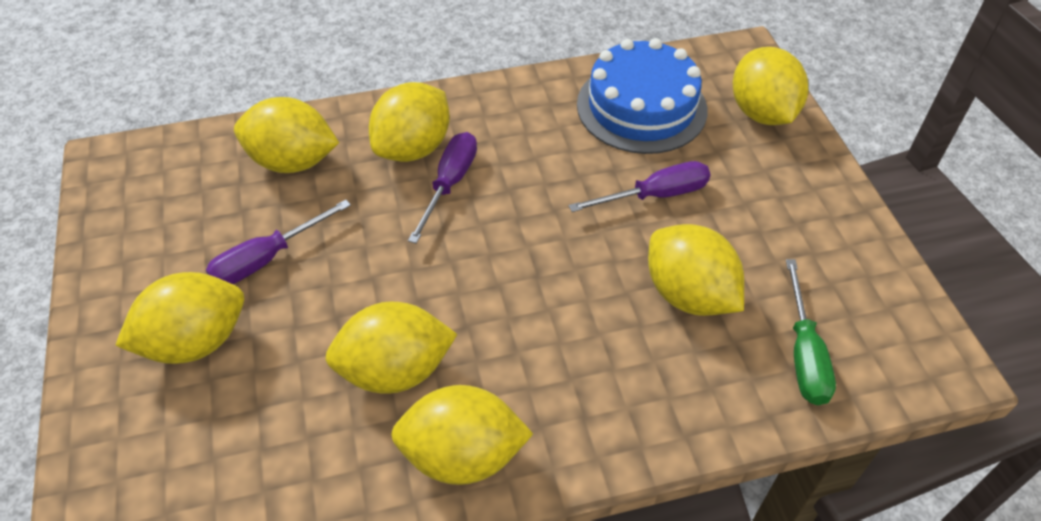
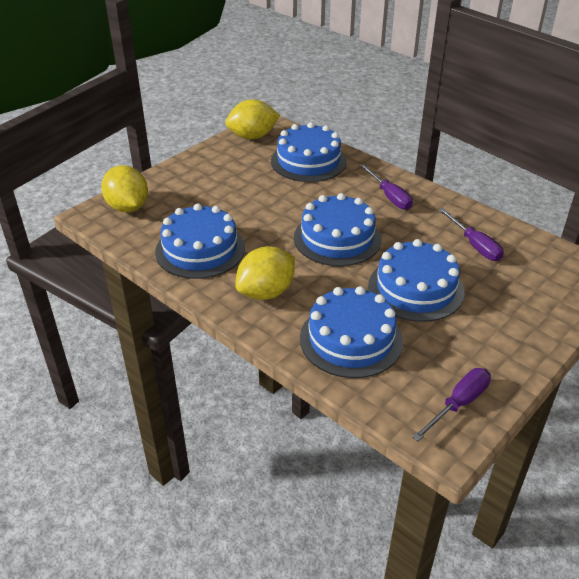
blue cake: [577,38,707,154] = 1 -> [155,203,245,279] [271,122,347,182] [294,193,382,266] [300,286,403,378] [368,239,465,322] = 5
green screwdriver: [786,259,836,405] = 1 -> none = 0
yellow lemon: [115,272,244,364] [234,97,339,173] [325,302,457,394] [369,82,450,162] [391,385,533,485] [648,224,744,316] [733,47,808,125] = 7 -> [101,165,148,212] [225,99,280,139] [235,246,295,300] = 3

